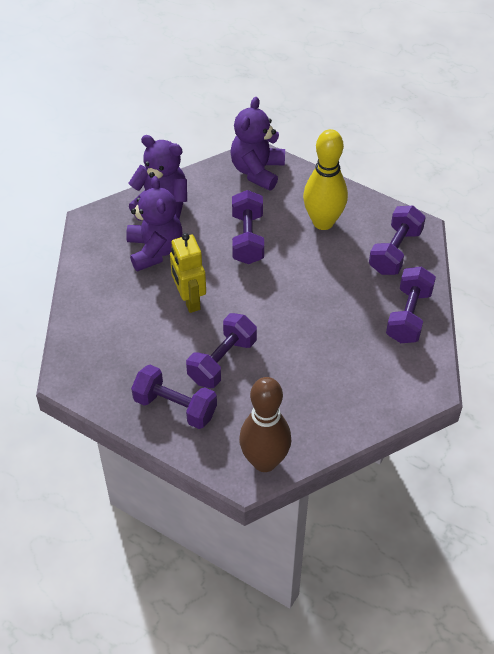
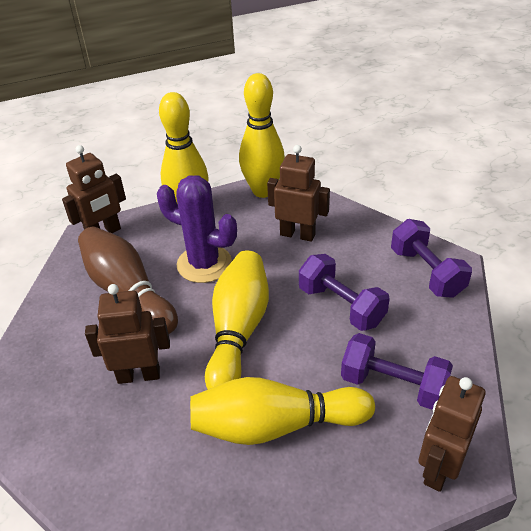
brown robot: none = 0 -> [62,145,126,233] [85,284,170,384] [267,145,330,242] [418,376,486,492] = 4
purple cactus: none = 0 -> [157,176,237,283] = 1
purple dumbbell: [131,365,217,429] [186,313,257,388] [232,190,264,264] [369,206,426,275] [386,266,436,343] = 5 -> [299,254,390,331] [341,333,453,410] [391,219,472,298] = 3
purple teddy bear: [126,176,182,272] [128,135,187,219] [231,97,285,191] = 3 -> none = 0
yellow bowling pin: [303,129,348,230] = 1 -> [159,92,209,204] [190,377,375,445] [205,250,269,389] [239,73,285,198] = 4
yellow robot: [170,233,206,313] = 1 -> none = 0

